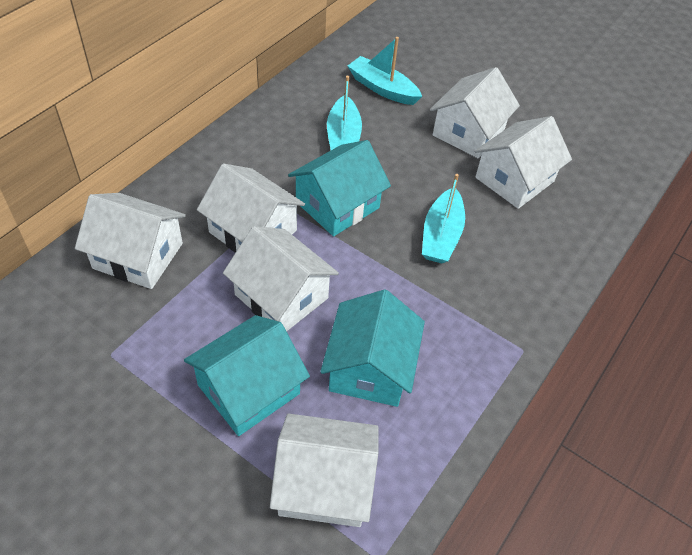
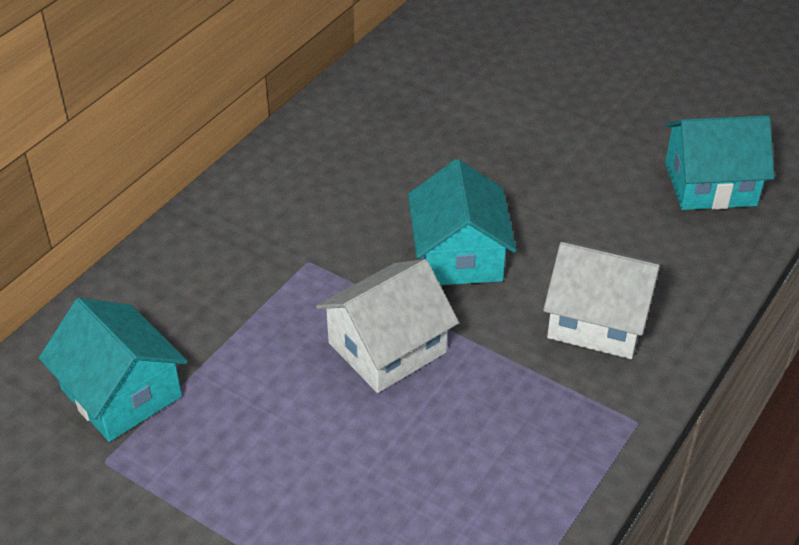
turquoise boat: [327,76,362,150] [348,37,422,105] [422,174,465,263] = 3 -> none = 0
white house: [75,193,186,289] [197,163,305,253] [223,226,339,331] [270,413,379,527] [430,67,520,158] [474,116,572,209] = 6 -> [316,259,459,393] [543,241,662,359] = 2

